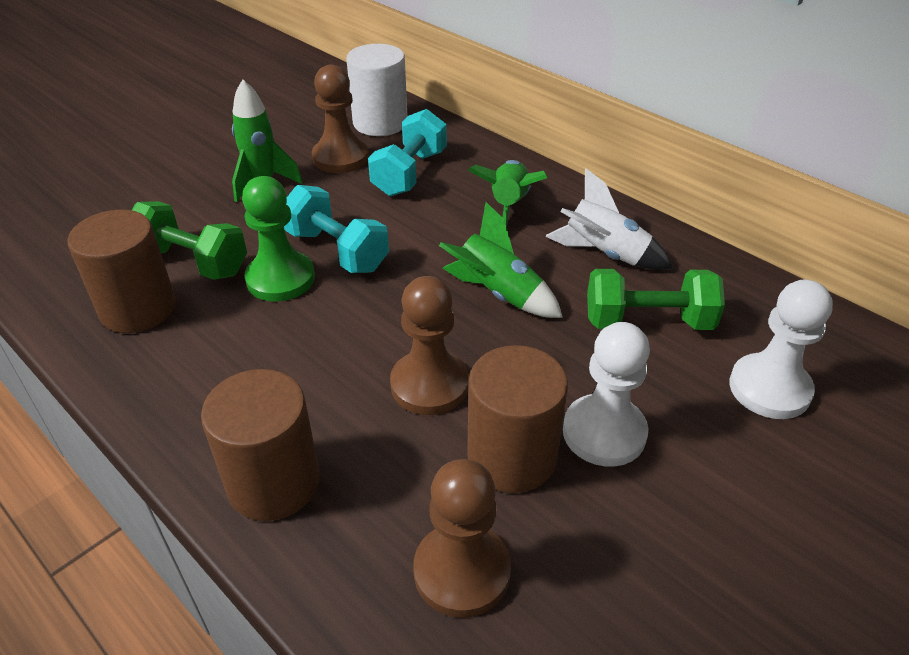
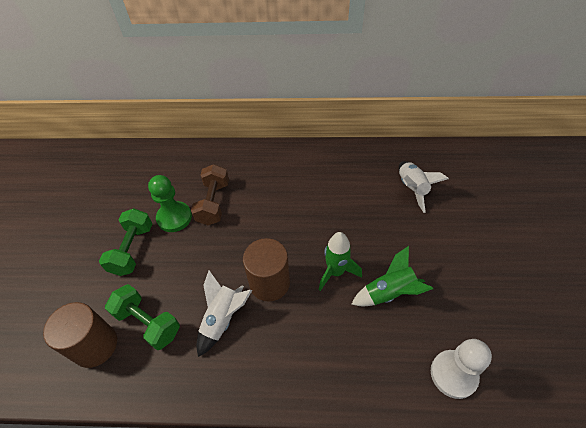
brown cylinder: [68,210,176,333] [201,369,320,521] [467,345,568,493] = 3 -> [43,302,117,368] [243,238,290,302] = 2
brown dumbbell: none = 0 -> [191,164,229,225] = 1
brown pawn: [312,64,369,173] [390,276,469,415] [413,459,511,618] = 3 -> none = 0
green rocket: [232,80,303,202] [439,202,563,318] [468,160,547,227] = 3 -> [319,232,362,291] [351,246,433,306] = 2
turquoise dumbbell: [284,185,389,273] [368,109,447,196] = 2 -> none = 0
white cylinder: [346,44,407,136] = 1 -> none = 0
white pawn: [563,322,650,467] [729,280,833,419] = 2 -> [431,339,492,399] = 1
white rocket: [545,169,673,270] = 1 -> [196,271,252,357] [399,161,449,213] = 2

